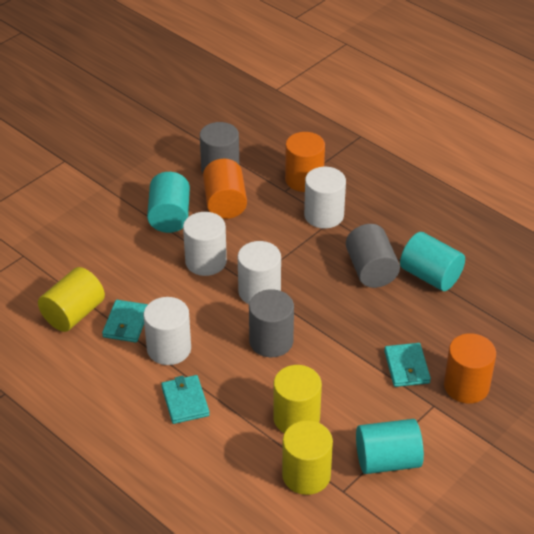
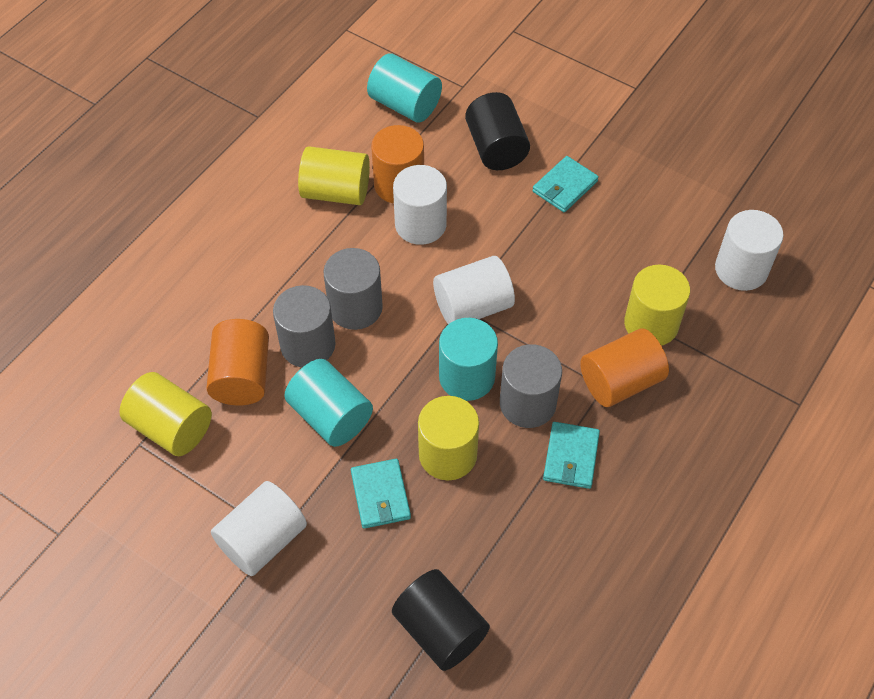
black cylinder: none = 0 -> [392,569,490,671] [465,92,530,170] = 2
yellow cylinder: [38,267,105,332] [273,365,322,433] [282,420,333,495] = 3 -> [119,372,212,456] [298,146,370,205] [418,396,479,480] [624,265,690,346] = 4

